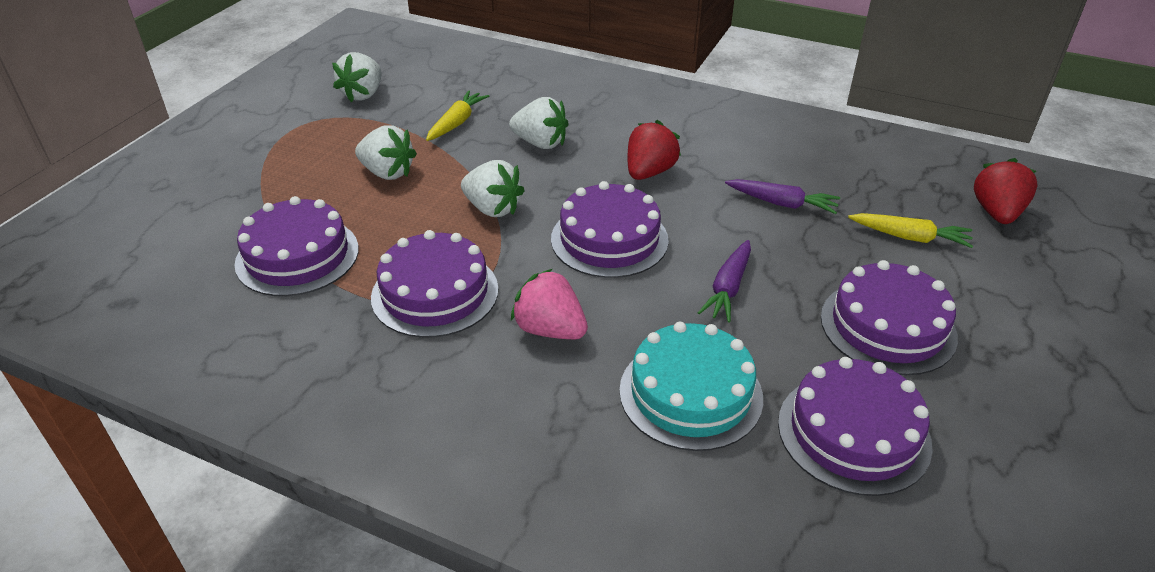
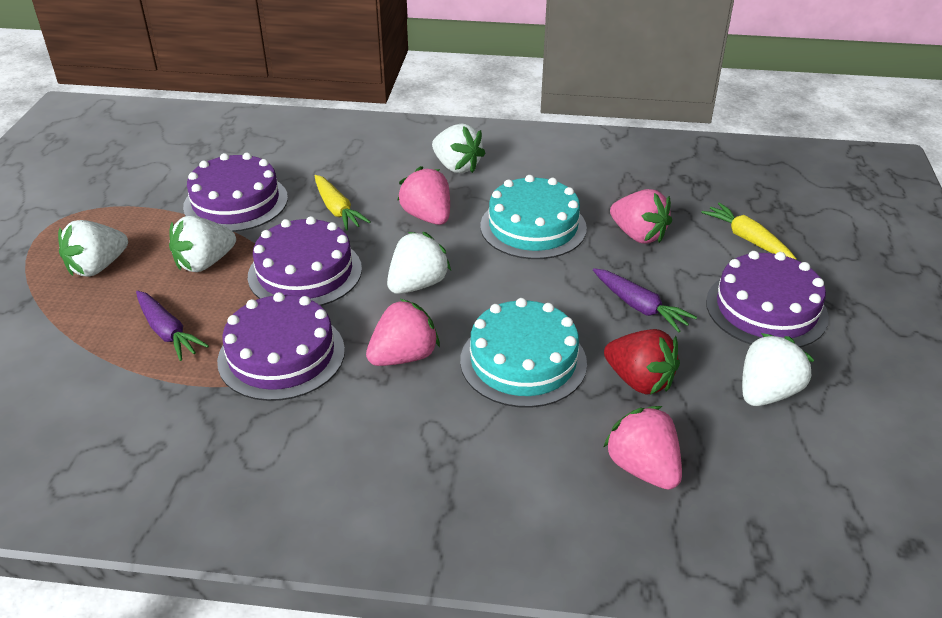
pink strawberry: [511,269,588,339] = 1 -> [366,299,440,366] [397,166,450,225] [603,406,682,490] [610,189,672,244] = 4
purple cake: [234,196,359,296] [371,230,498,338] [551,181,669,278] [778,357,933,496] [821,260,958,375] = 5 -> [183,153,288,232] [217,292,345,401] [248,216,362,306] [706,251,829,347] = 4
red strawberry: [627,120,681,180] [974,158,1037,224] = 2 -> [604,329,680,395] = 1
turquoise cake: [619,322,763,451] = 1 -> [460,298,587,408] [480,175,587,259] = 2
white strawberry: [332,52,382,102] [355,125,417,180] [461,160,525,217] [509,97,569,149] = 4 -> [58,220,128,277] [169,216,236,272] [387,232,451,294] [432,123,486,173] [742,333,814,406] = 5

